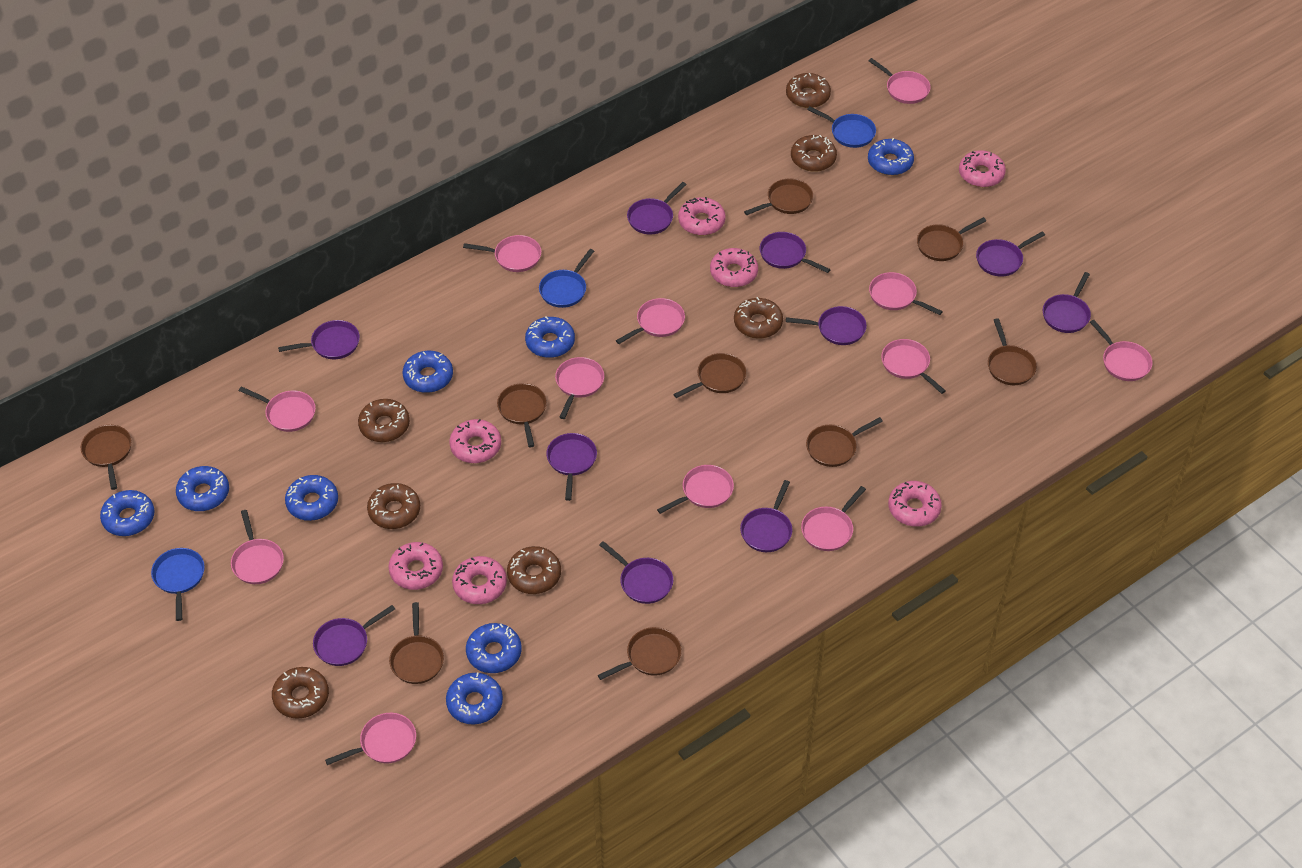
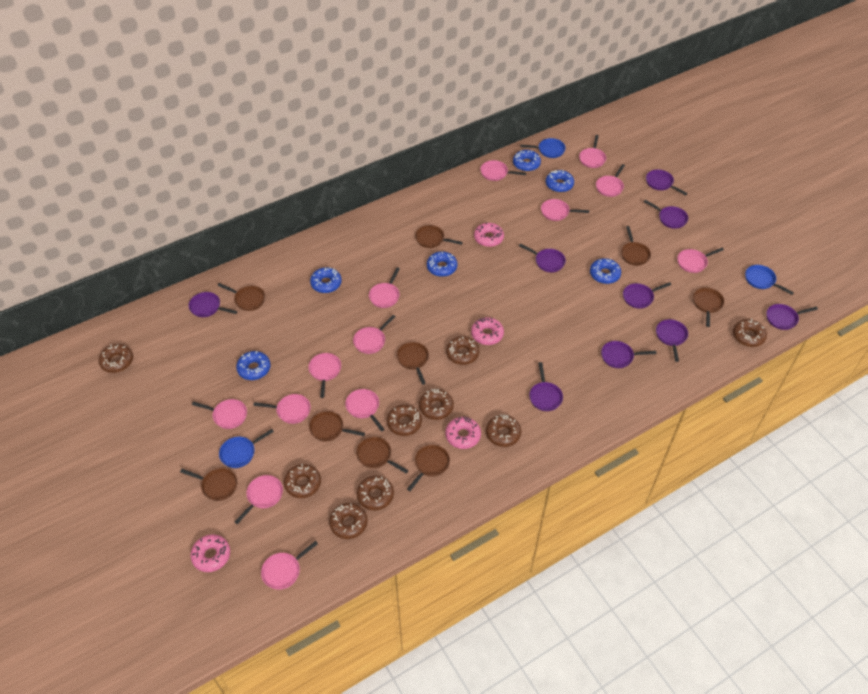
blue donut: [100,490,154,536] [176,466,229,511] [285,475,338,521] [402,351,453,393] [446,673,503,725] [466,623,522,673] [525,317,575,358] [868,138,914,175] = 8 -> [236,351,271,380] [310,267,342,293] [427,252,457,277] [513,150,541,172] [546,170,574,192] [590,258,621,284] = 6
brown donut: [272,667,329,719] [358,399,410,442] [367,483,420,529] [507,546,561,594] [734,297,783,339] [786,73,831,108] [791,135,837,172] = 7 -> [98,344,133,373] [284,464,321,498] [329,503,367,539] [357,476,394,510] [387,404,422,436] [419,389,454,420] [446,336,479,365] [486,415,521,447] [733,319,767,347] = 9
pink donut: [388,542,443,590] [449,419,501,463] [452,556,507,604] [678,197,725,235] [710,248,758,287] [888,481,942,527] [959,150,1006,187] = 7 -> [190,535,230,572] [446,416,481,449] [471,317,504,345] [474,222,504,247] = 4
pink pan: [231,510,284,584] [239,386,316,432] [325,713,416,765] [463,235,541,272] [555,357,604,419] [616,298,685,344] [657,465,734,514] [801,486,866,551] [869,58,931,104] [869,272,943,315] [881,339,946,394] [1090,320,1153,381] = 12 -> [192,399,247,429] [234,475,283,524] [253,394,311,424] [261,541,318,590] [308,353,341,398] [345,389,385,432] [353,315,395,354] [369,267,400,308] [480,160,526,181] [541,199,589,221] [579,135,606,168] [596,164,625,197] [677,248,724,273] = 13
purple pan: [278,320,360,359] [313,605,395,666] [546,433,597,501] [599,541,673,604] [627,182,687,235] [740,480,792,552] [760,232,831,273] [786,306,867,345] [976,232,1045,277] [1043,272,1091,333] = 10 -> [189,292,237,317] [519,244,566,272] [529,362,563,411] [601,341,656,368] [623,282,671,309] [644,200,688,229] [646,170,688,195] [656,319,688,362] [767,304,818,330] = 9

